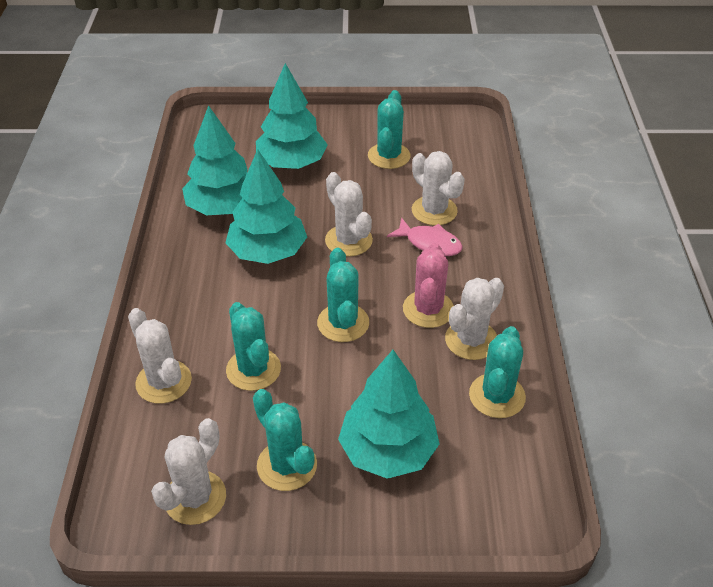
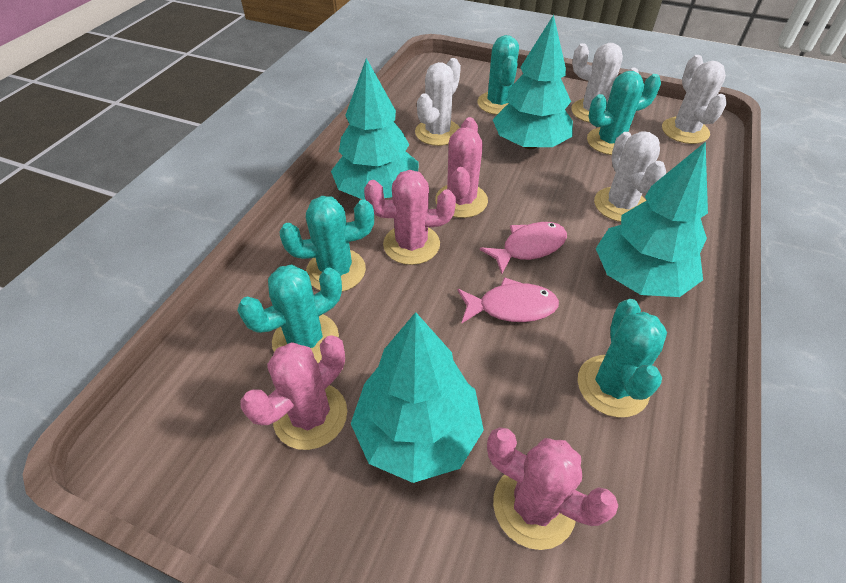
pink cactus: [403,243,454,328] = 1 -> [240,335,347,450] [364,170,456,265] [435,117,488,218] [487,427,618,550] = 4
pink fish: [387,217,463,256] = 1 -> [458,277,559,324] [480,222,567,274] = 2
white cactus: [128,308,192,404] [151,418,226,525] [325,172,373,257] [412,151,465,225] [445,278,504,360] = 5 -> [415,58,461,146] [571,43,639,123] [594,131,666,222] [662,55,727,144] = 4

